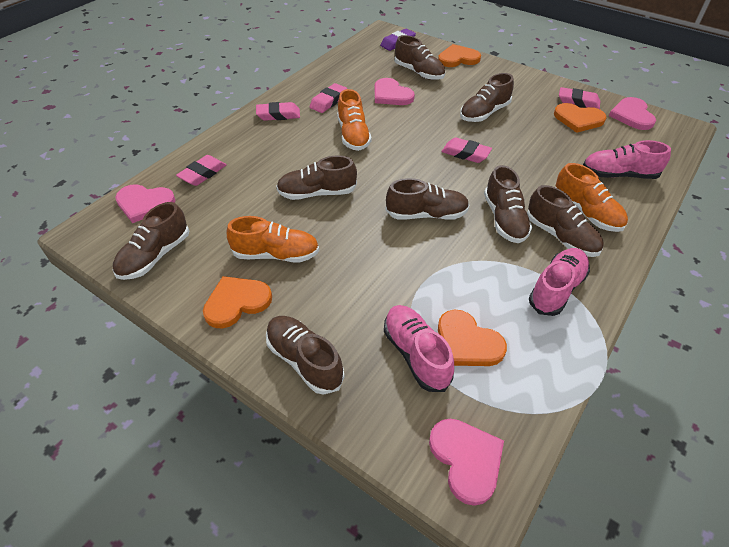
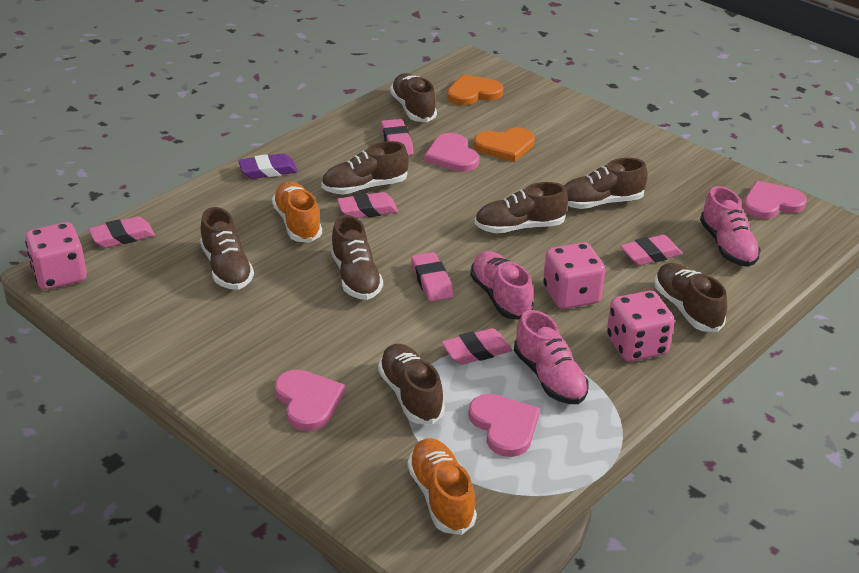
orange heart: [203,276,272,328] [438,44,481,67] [438,310,507,366] [554,103,607,133] = 4 -> [447,74,504,105] [474,127,535,162] = 2
orange shoe: [227,216,319,263] [337,89,372,151] [555,163,628,232] = 3 -> [272,181,322,243] [408,438,477,535] = 2
pink dice: none = 0 -> [25,222,87,290] [543,242,605,309] [607,291,675,362] = 3
pink eraser: [176,155,227,186] [256,102,300,121] [310,83,347,113] [441,137,492,163] [559,87,600,109] = 5 -> [88,216,155,248] [337,192,398,218] [381,119,414,155] [411,252,454,302] [441,328,512,365] [620,235,682,266] = 6

